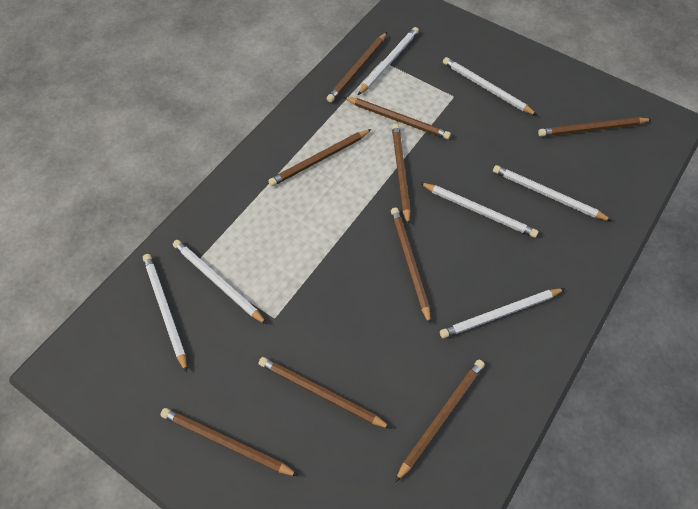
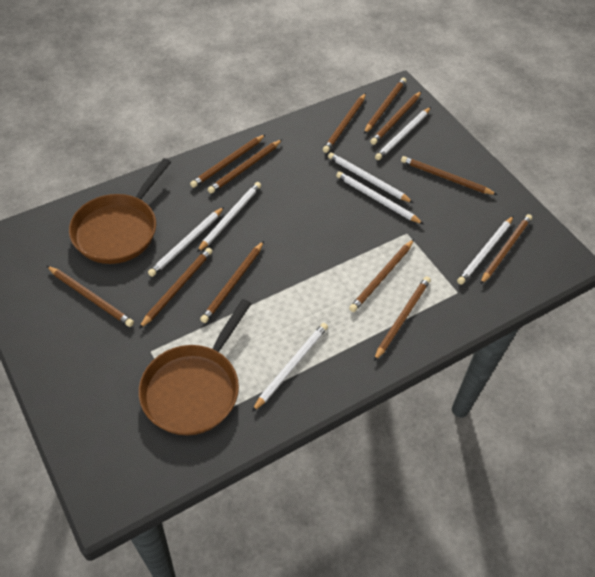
brown pan: none = 0 -> [69,158,171,264] [139,299,251,436] = 2
brown pencil: [160,408,298,476] [259,357,392,429] [268,129,372,186] [327,32,387,102] [344,97,451,139] [391,207,431,325] [392,124,411,225] [395,359,485,482] [538,117,652,137] = 9 -> [47,266,134,327] [139,247,212,329] [190,134,266,188] [200,241,264,323] [208,140,282,193] [323,93,366,153] [349,239,414,312] [364,78,406,134] [370,91,422,145] [374,276,431,361] [401,156,497,195] [480,214,532,285] = 12

